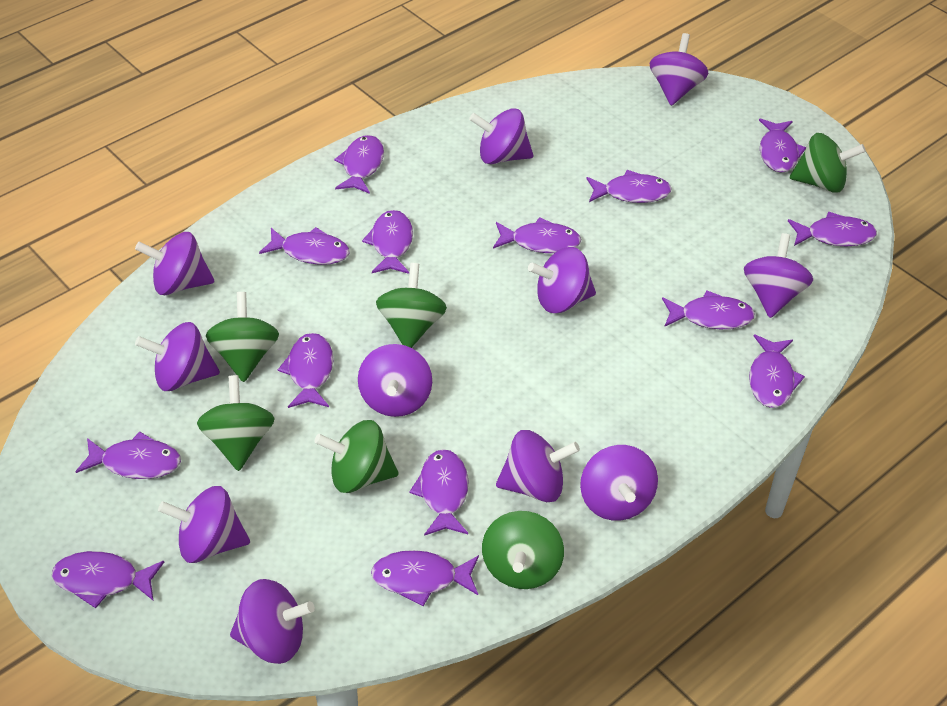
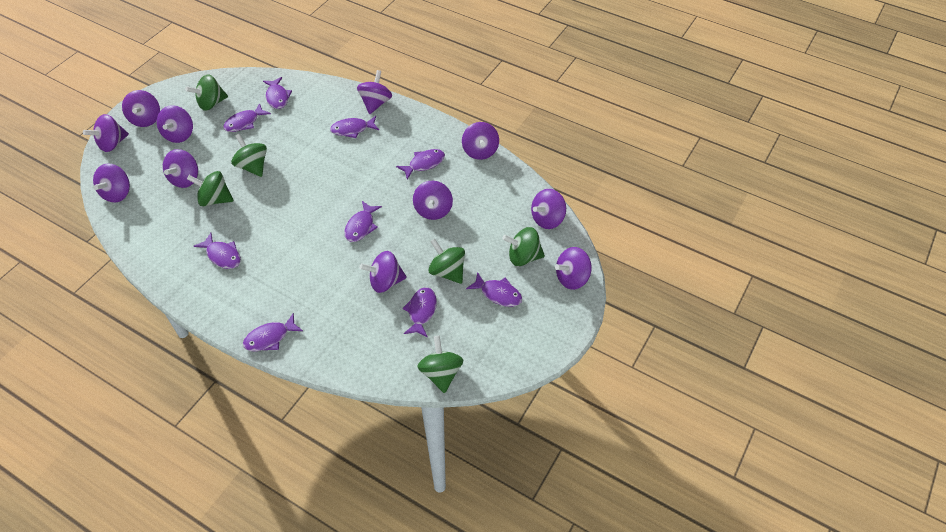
purple fish: [52,551,164,608] [75,431,181,479] [259,227,350,265] [278,333,333,408] [334,135,384,194] [362,210,413,274] [371,550,479,606] [409,449,469,536] [493,217,581,253] [586,170,672,203] [662,290,755,329] [749,334,805,408] [759,119,806,173] [788,212,877,247] = 14 -> [194,233,241,269] [223,103,271,132] [243,313,303,351] [263,77,292,109] [330,116,379,138] [344,201,382,242] [396,149,445,179] [403,287,437,338] [466,272,522,307] = 9

